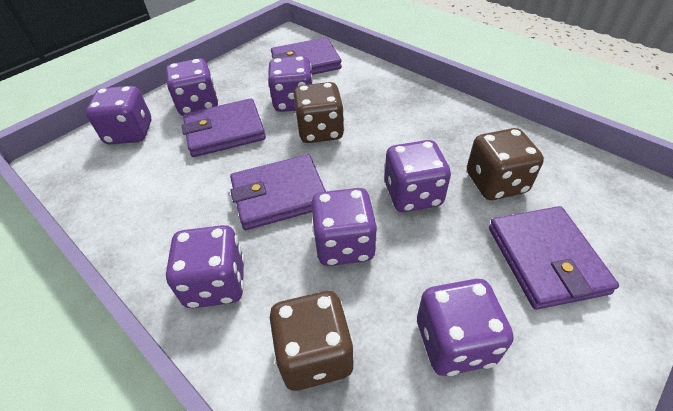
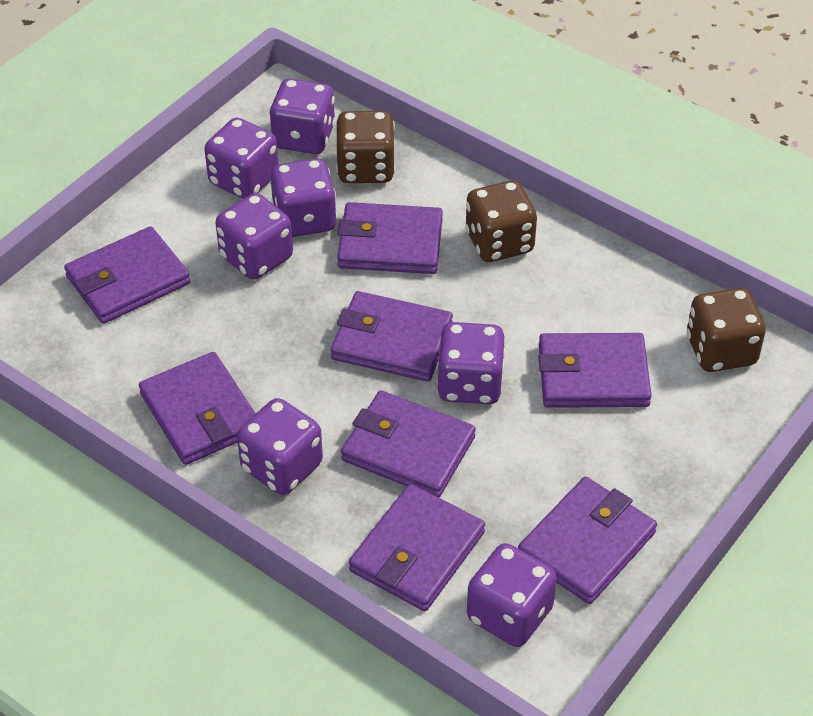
purple wallet: [182,98,266,157] [230,154,326,230] [271,37,342,75] [489,206,619,310] = 4 -> [64,226,190,324] [139,352,256,465] [331,291,453,382] [337,202,443,274] [341,390,476,497] [349,484,485,611] [518,477,657,604] [538,333,652,408] = 8

